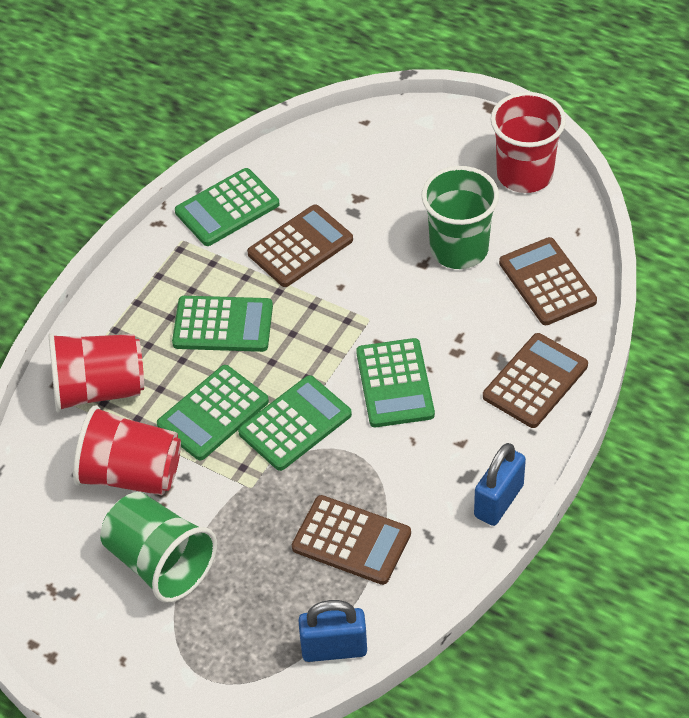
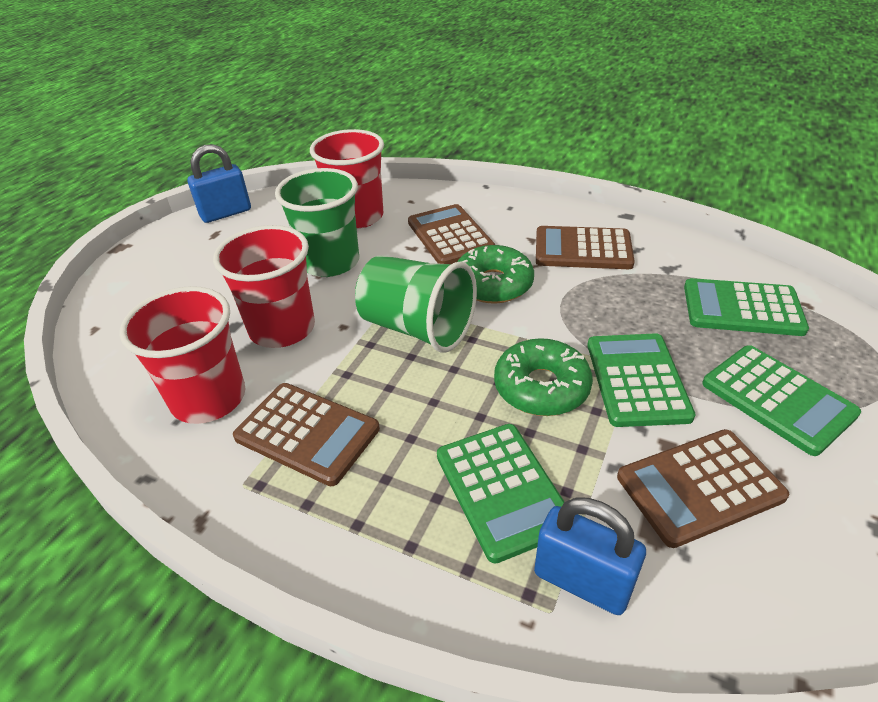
green calculator: [157,365,269,460] [172,296,273,352] [175,168,280,246] [238,375,352,471] [356,338,435,427] = 5 -> [437,424,564,564] [587,333,695,427] [684,278,809,336] [702,345,861,456] = 4
green donut: none = 0 -> [457,245,534,303] [494,338,593,416] = 2

